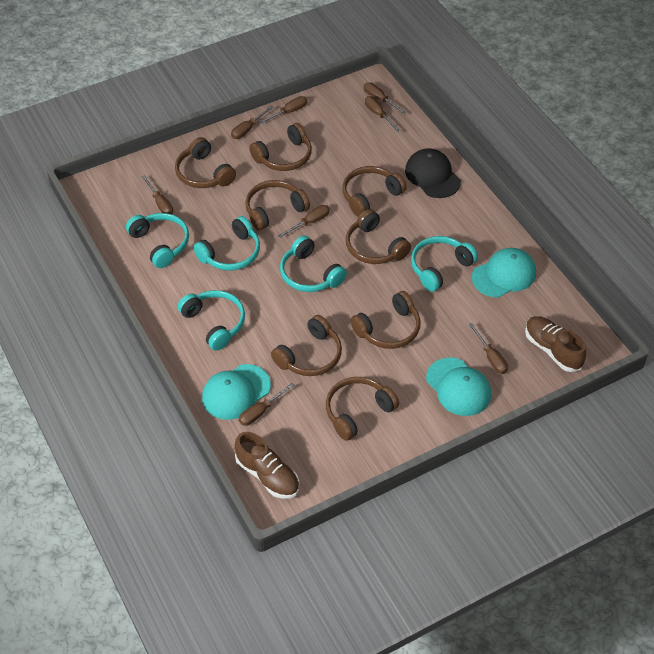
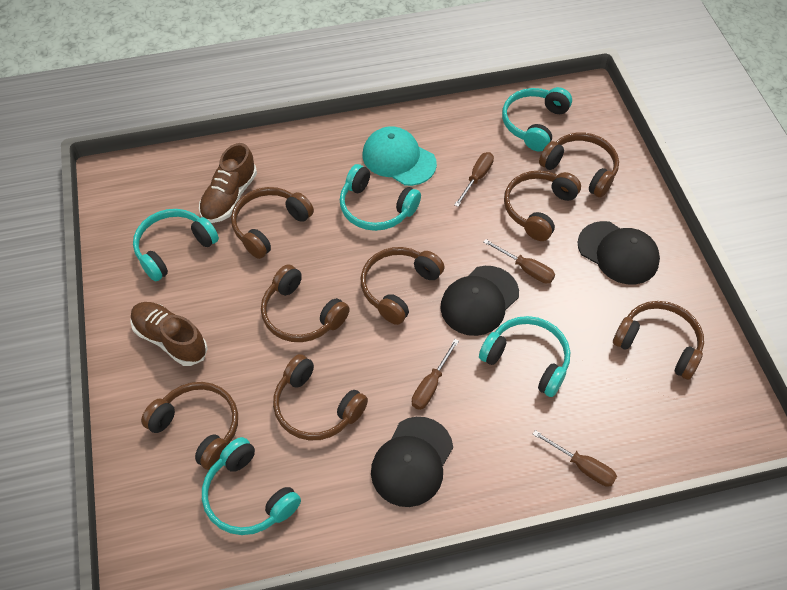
black cap: [405,148,461,198] = 1 -> [371,417,453,507] [441,266,519,336] [577,221,660,285] = 3
brown screwdriver: [141,175,173,214] [231,106,273,139] [239,383,295,426] [259,96,307,124] [278,205,330,238] [364,82,407,114] [365,96,401,132] [469,323,508,374] = 8 -> [412,339,459,410] [454,152,494,207] [483,239,555,283] [533,430,617,487] = 4
turquoise cap: [202,364,271,420] [426,358,491,416] [472,248,536,298] = 3 -> [363,126,437,186] = 1

